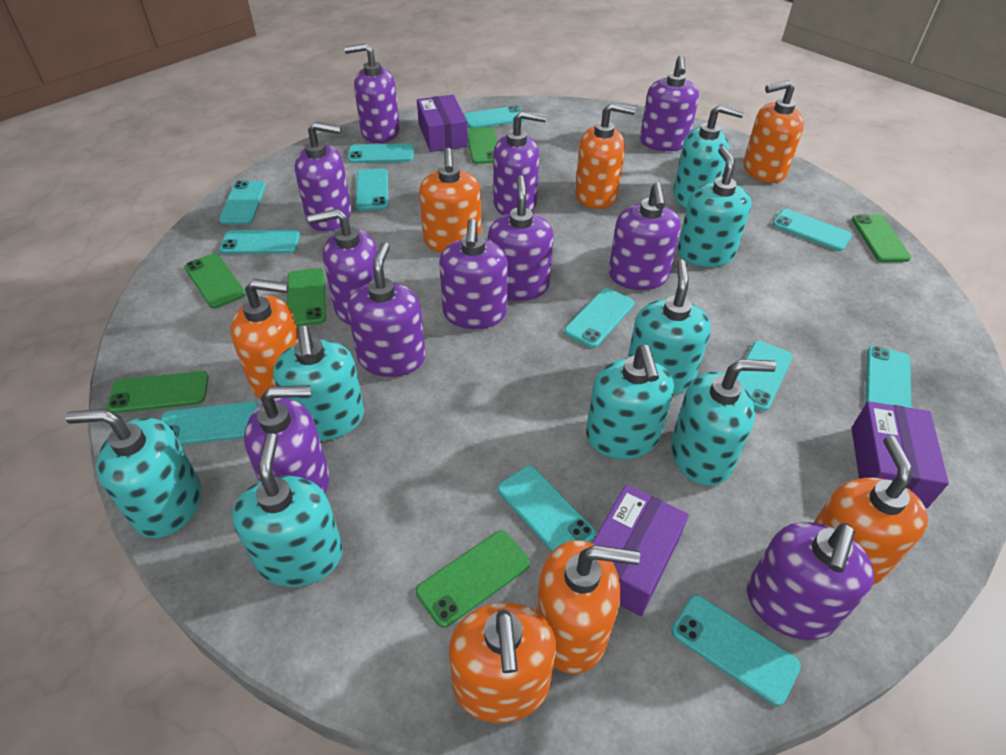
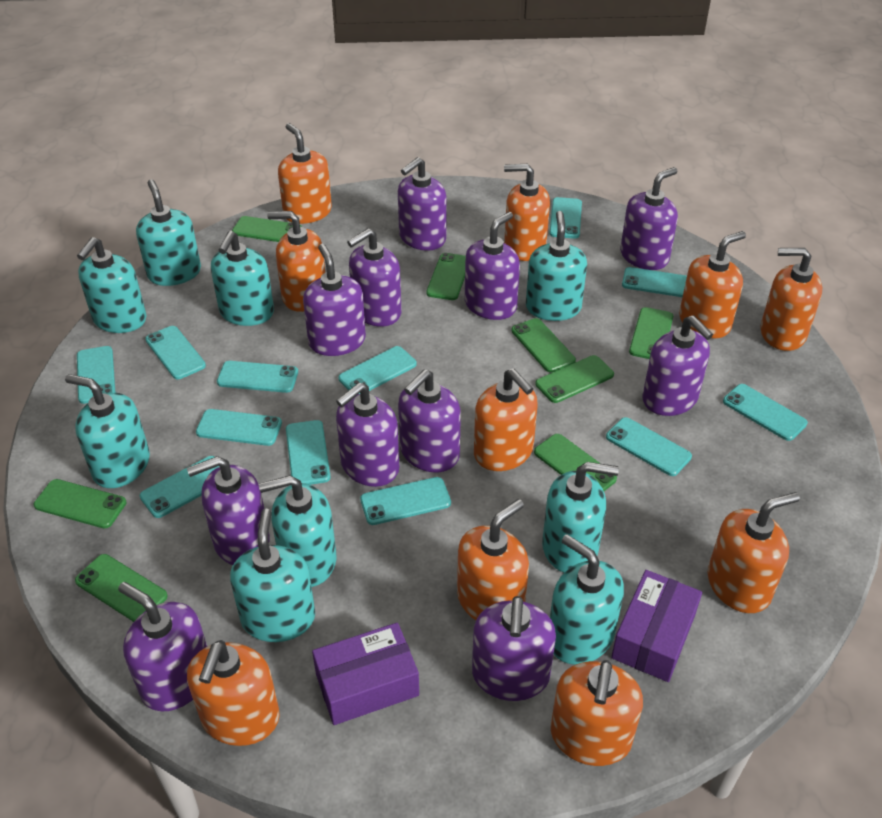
green phone: [107,371,209,413] [184,253,246,309] [287,268,326,326] [416,531,530,628] [467,127,497,164] [852,214,911,262] = 6 -> [34,479,126,529] [75,554,168,622] [232,216,302,242] [426,253,465,300] [511,318,576,372] [534,434,617,491] [535,355,614,403] [629,307,673,359] = 8
orange soap dispenser: [231,279,299,399] [419,148,481,253] [449,603,556,723] [536,540,640,674] [575,102,636,209] [743,80,804,183] [814,436,928,585] = 7 -> [187,640,280,746] [267,211,325,312] [278,123,332,224] [457,499,529,620] [474,369,538,471] [504,164,550,261] [551,660,643,766] [679,231,746,338] [708,492,800,613] [760,248,822,351] = 10
purple box: [417,95,468,152] [592,484,689,616] [851,401,949,508] = 3 -> [312,623,419,725] [611,570,702,682] = 2
turquoise soap dispenser: [65,409,201,538] [232,433,343,587] [273,326,364,441] [586,345,674,459] [628,260,711,395] [671,359,777,486] [673,104,744,208] [677,146,752,267] = 8 -> [65,374,150,488] [77,237,146,333] [136,179,201,286] [211,231,274,326] [230,509,315,642] [259,475,337,587] [526,211,587,321] [542,462,619,573] [550,534,624,665] = 9

